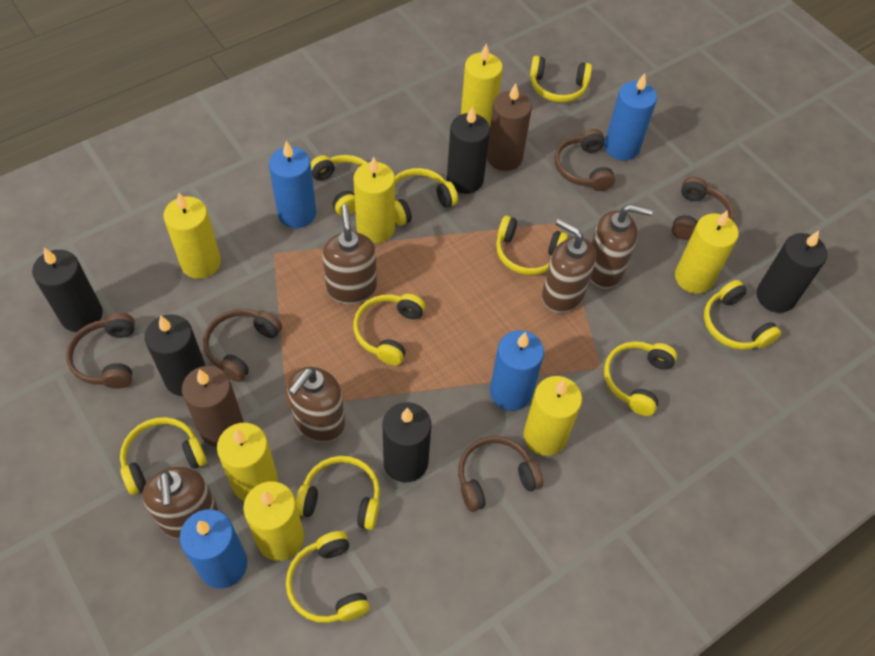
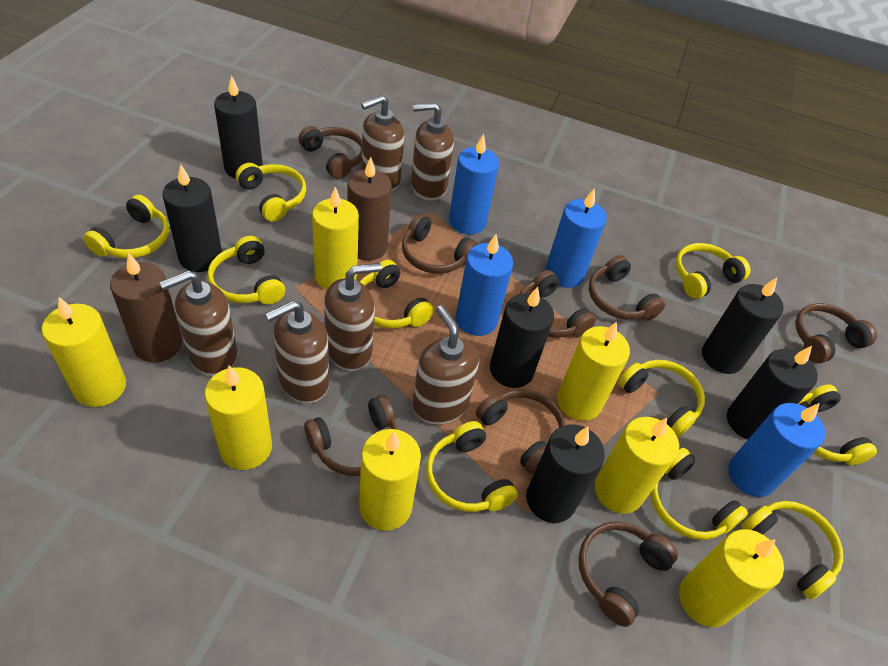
black candle: [32,248,103,332] [145,314,206,396] [382,402,431,482] [447,106,490,194] [756,231,827,313] = 5 -> [162,164,222,272] [214,75,263,179] [490,287,554,388] [526,425,605,523] [702,277,784,374] [727,346,818,440] = 6
brown headphones: [66,313,135,389] [203,309,282,382] [458,436,543,512] [555,129,615,191] [672,177,734,240] = 5 -> [298,126,362,179] [304,395,398,476] [402,214,478,274] [476,389,565,474] [520,270,596,338] [578,521,678,627] [589,255,665,321] [795,303,877,363] = 8
brown soap dispenser: [143,467,219,539] [287,367,345,442] [322,204,377,304] [542,219,596,313] [590,204,653,289] = 5 -> [159,270,238,376] [265,300,329,404] [324,263,382,371] [361,95,404,192] [411,102,454,201] [412,305,479,424] = 6

